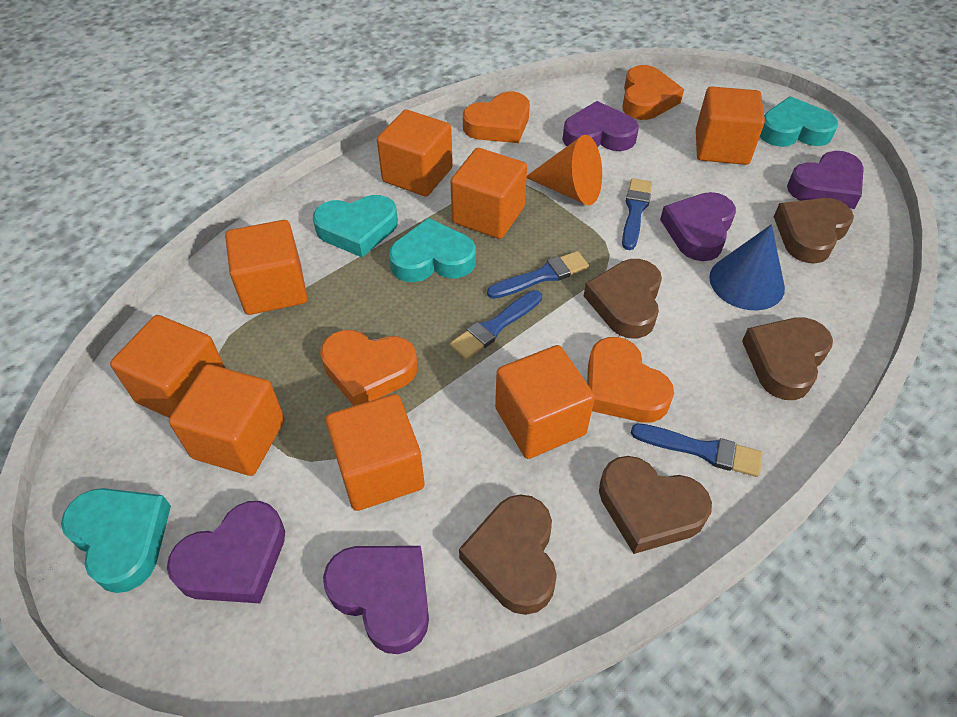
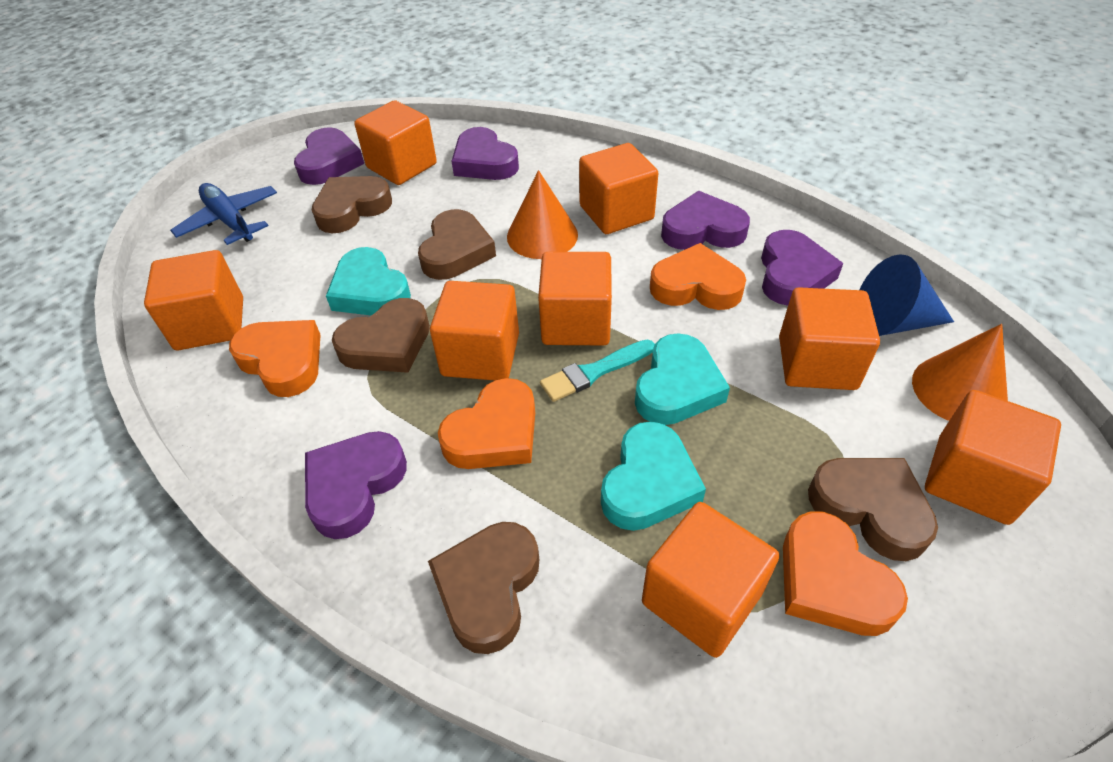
blue brush: [450,290,542,360] [487,251,589,299] [622,178,652,250] [631,424,762,477] = 4 -> none = 0
blue plane: none = 0 -> [170,183,277,245] = 1
orange cone: [527,135,602,205] = 1 -> [507,170,578,259] [912,324,1008,421] = 2
turquoise brush: none = 0 -> [540,340,655,402] = 1
turquoise heart: [61,488,171,593] [313,195,398,257] [389,218,476,282] [760,96,838,147] = 4 -> [326,247,411,316] [601,421,706,531] [635,333,730,425] = 3

